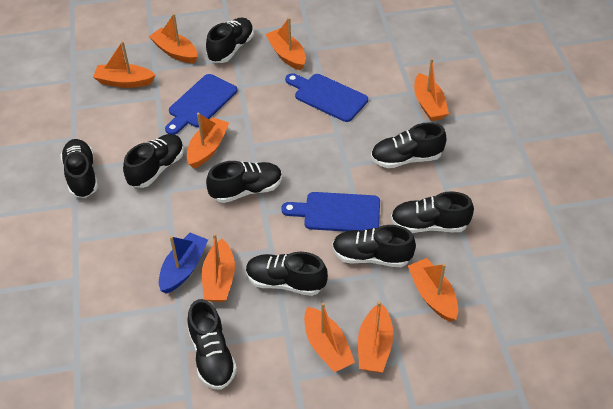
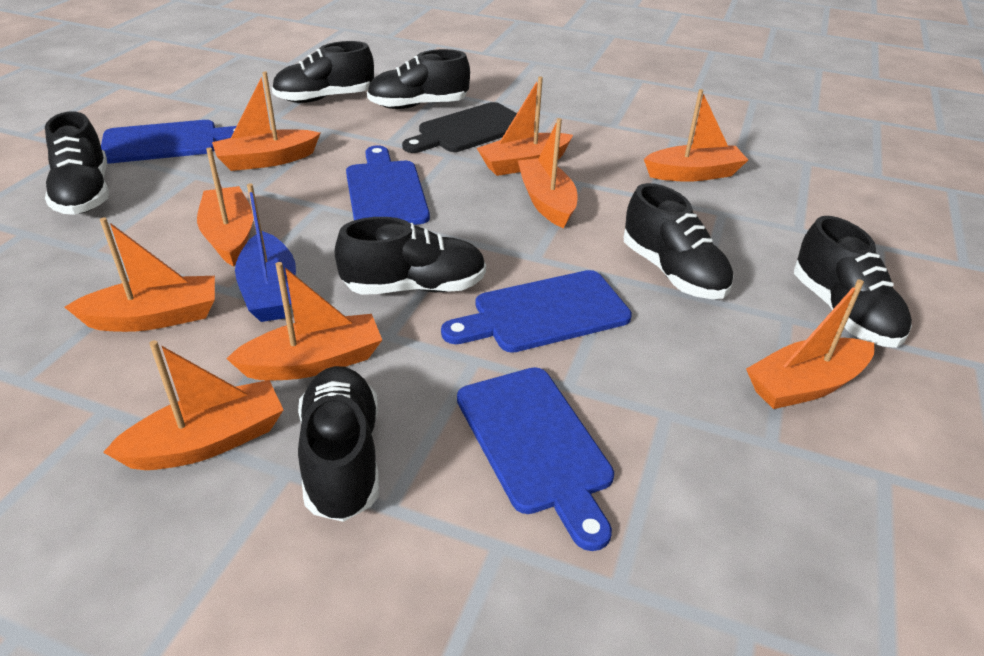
black cutting board: none = 0 -> [402,102,517,153] = 1
black shoe: [60,139,98,198] [123,134,184,188] [187,299,237,390] [206,18,254,63] [206,161,282,203] [246,252,328,296] [332,225,416,267] [371,122,446,168] [391,191,474,233] = 9 -> [45,111,109,215] [272,41,374,103] [298,366,379,522] [335,217,486,295] [367,49,470,109] [624,183,734,299] [794,216,912,348] = 7
blue cutting board: [165,74,237,135] [281,192,380,232] [285,73,368,122] = 3 -> [101,120,236,164] [346,145,430,225] [441,270,632,353] [457,367,614,551] = 4

